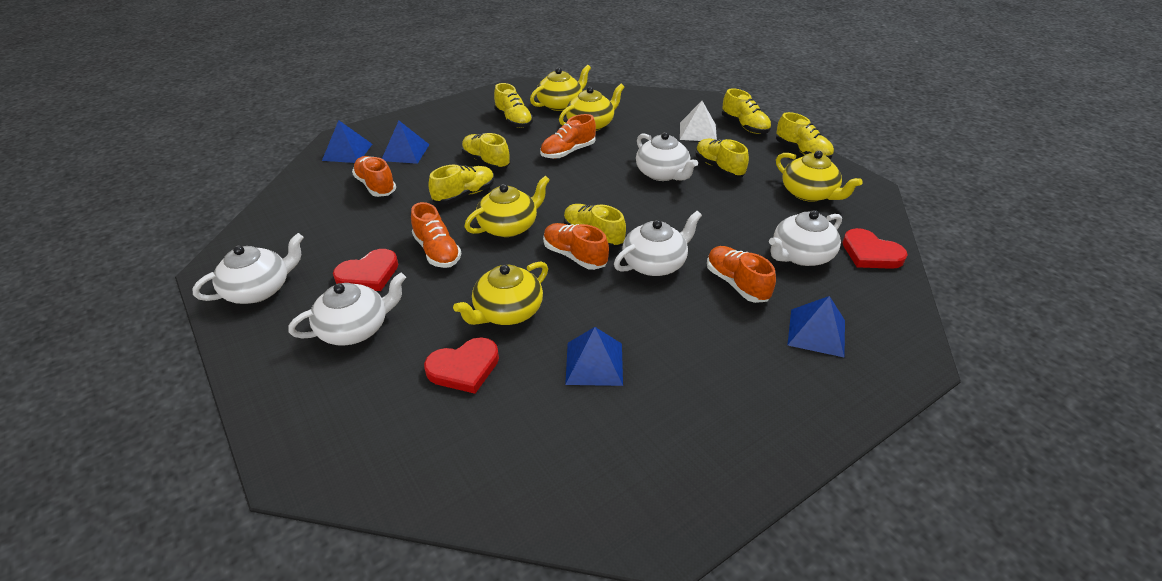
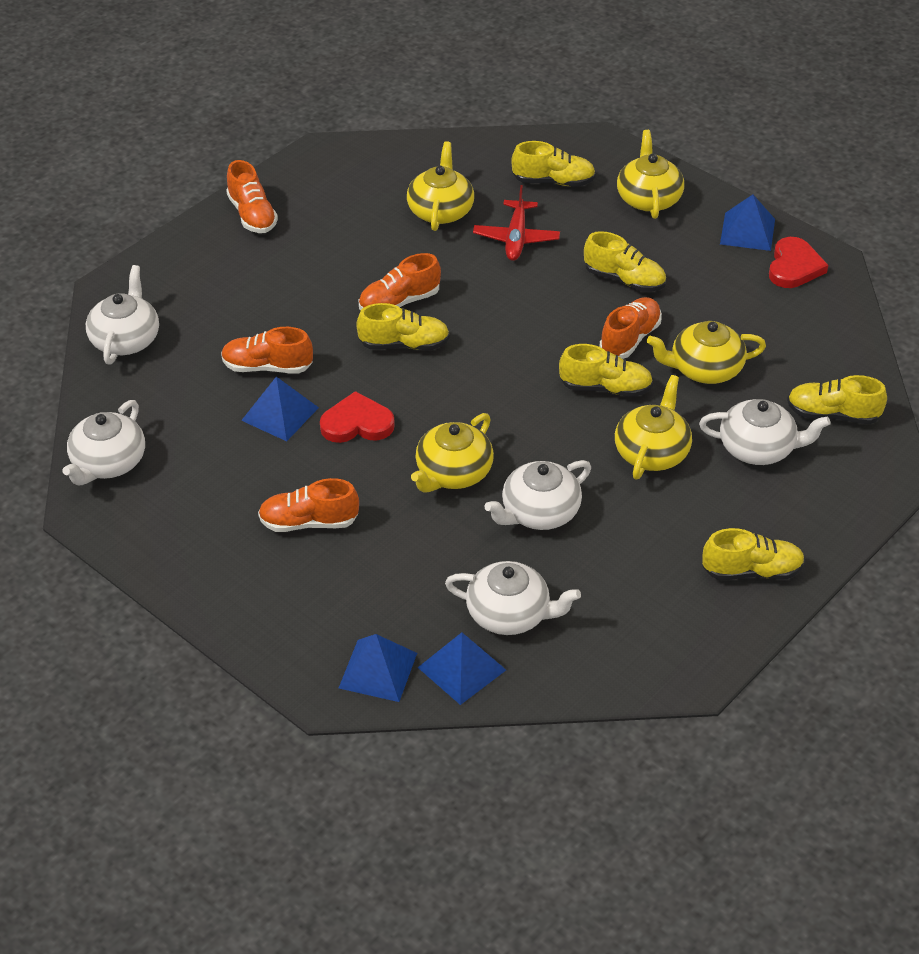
red heart: [333,249,398,291] [424,337,499,394] [843,228,908,269] = 3 -> [320,391,395,443] [769,237,828,288] = 2
red plane: none = 0 -> [473,185,560,261] = 1
white pyramid: [680,101,717,141] = 1 -> none = 0
yellow shoe: [428,165,495,204] [461,133,510,170] [494,83,533,128] [563,204,626,248] [695,139,749,178] [722,88,771,134] [776,112,834,159] = 7 -> [356,303,450,350] [511,141,596,187] [559,344,653,397] [584,231,666,292] [702,528,805,580] [787,375,887,424] = 6

